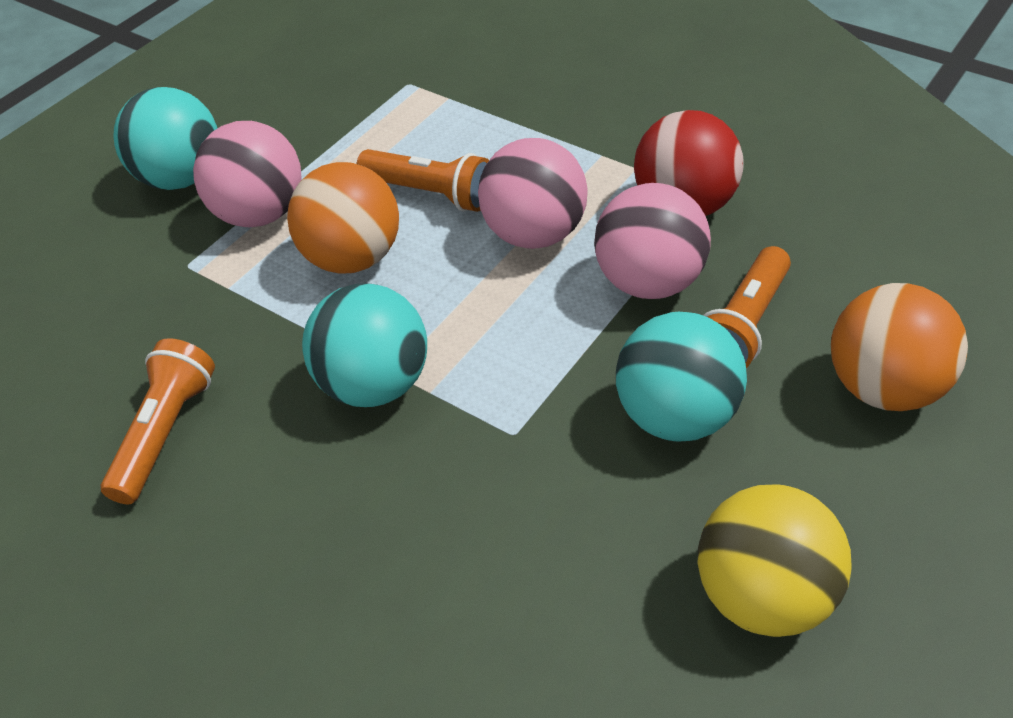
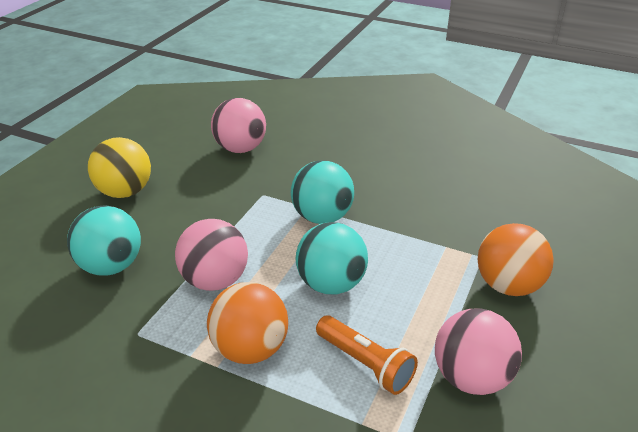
orange flashlight: [101,338,215,504] [357,149,489,212] [704,246,791,368] = 3 -> [316,315,418,395] = 1
red ball: [634,110,744,216] = 1 -> none = 0

